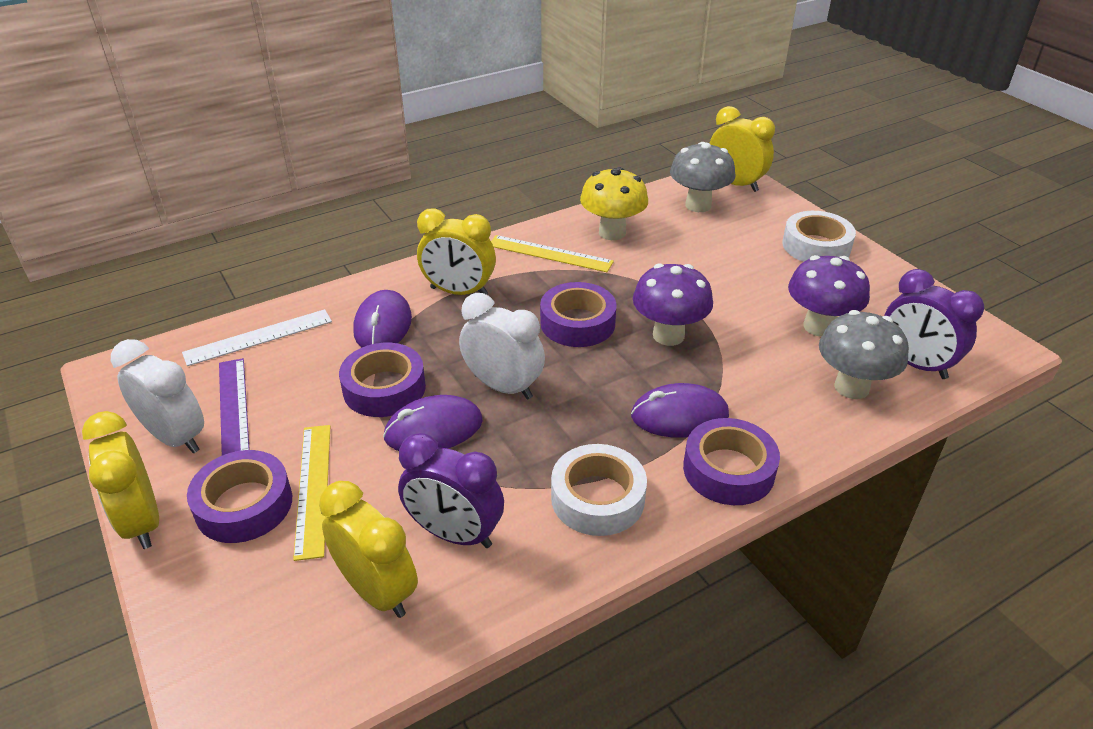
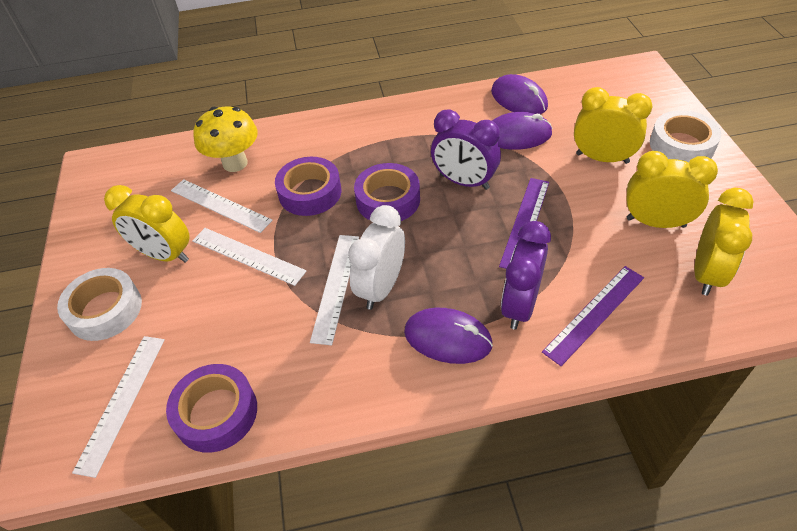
grey mushroom: [670,142,736,212] [819,310,909,399] = 2 -> none = 0
purple mushroom: [633,263,713,346] [788,255,870,337] = 2 -> none = 0
purple ruler: [219,358,250,456] = 1 -> [499,178,549,269] [542,266,644,366] = 2
purple tape: [187,450,292,543] [339,343,426,417] [540,282,617,347] [683,418,780,505] = 4 -> [166,364,257,453] [275,157,341,216] [354,163,420,221] = 3
white clock: [111,339,204,453] [459,293,545,399] = 2 -> [348,205,405,310] = 1
white ruler: [182,309,332,366] = 1 -> [72,336,165,478] [171,179,273,233] [192,228,307,286] [310,235,359,345] = 4
yellow ruler: [293,425,330,561] [491,235,614,272] = 2 -> none = 0

